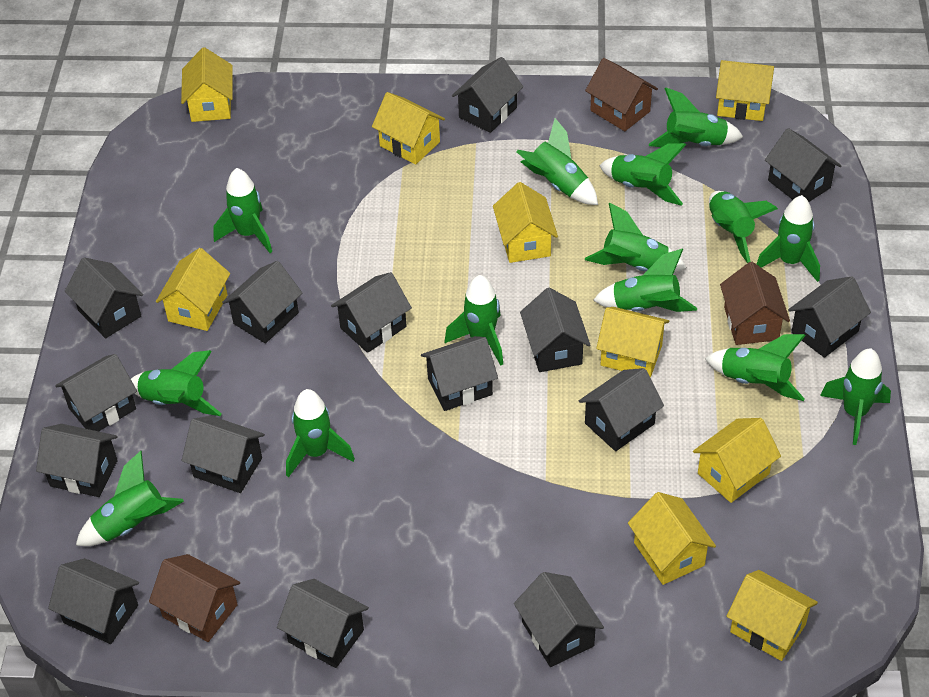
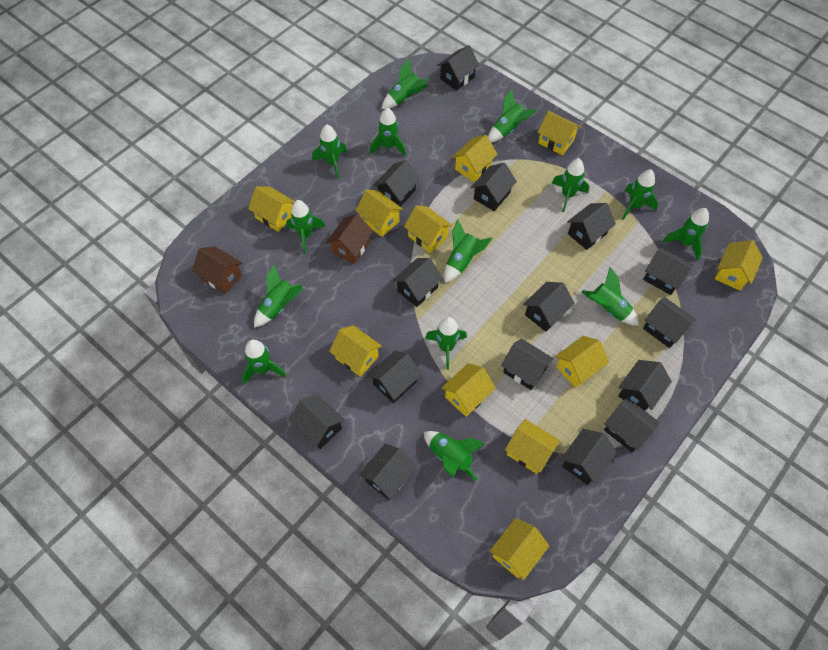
brown house: [149,554,240,642] [585,58,658,131] [720,262,790,345] = 3 -> [192,246,242,294] [326,214,373,264] = 2
yellow house: [156,248,230,331] [181,47,233,122] [372,92,445,165] [493,182,558,263] [596,307,669,378] [628,492,716,585] [693,418,781,503] [716,60,774,121] [726,570,818,661] = 9 -> [248,186,295,232] [329,325,382,377] [355,190,403,237] [404,206,452,253] [441,363,496,417] [452,135,498,182] [490,518,549,580] [505,419,560,474] [537,111,581,155] [555,336,609,388] [715,240,763,291] = 11

